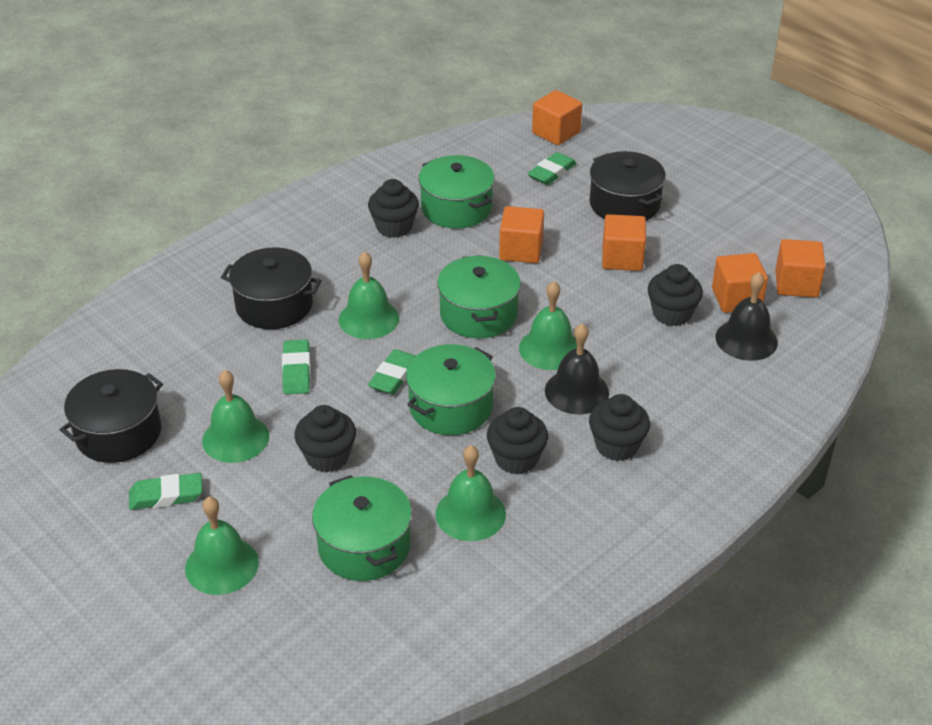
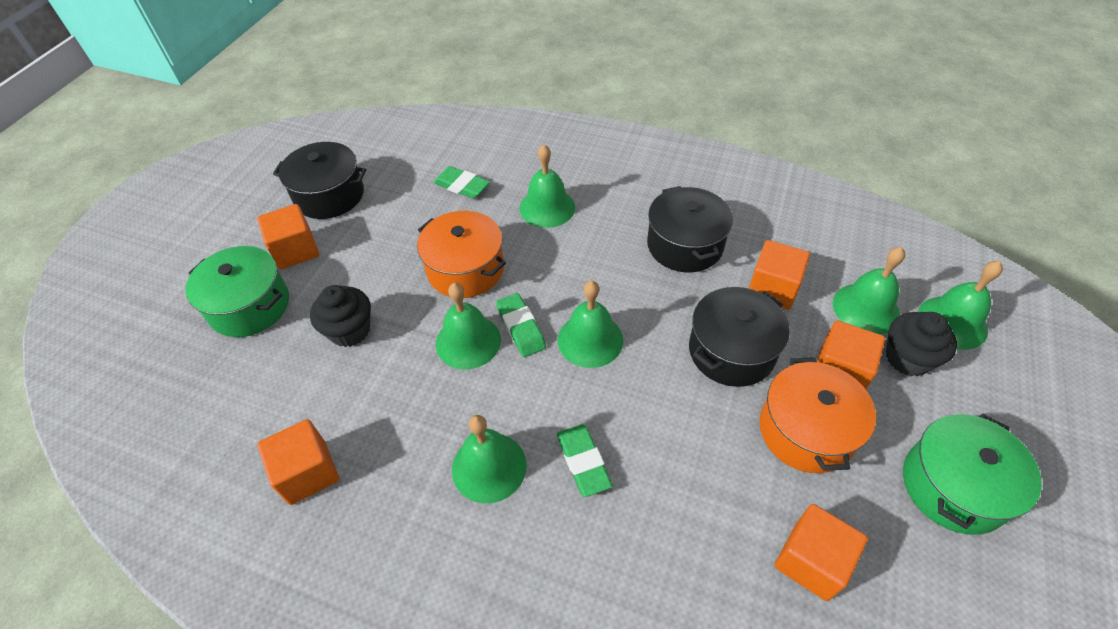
black bell: [545,324,609,414] [716,272,778,361] = 2 -> none = 0
black cupcake: [294,405,356,473] [368,179,419,238] [487,407,548,475] [589,394,650,461] [648,264,703,326] = 5 -> [310,285,371,347] [886,312,957,376] = 2
green bell: [185,497,259,595] [202,370,269,463] [338,251,399,339] [435,445,506,541] [519,281,577,370] = 5 -> [436,283,501,370] [452,415,526,503] [519,144,575,228] [558,281,623,368] [833,247,905,335] [918,261,1003,350] = 6
green eraser: [129,473,202,510] [282,340,311,395] [368,349,416,394] [528,152,577,185] = 4 -> [433,166,490,199] [496,293,546,357] [557,424,612,497] = 3
green pot: [312,475,412,581] [406,344,496,435] [419,155,494,229] [437,255,521,338] = 4 -> [185,246,289,337] [903,414,1042,535] = 2
orange pot: none = 0 -> [417,211,506,298] [759,357,876,473] = 2

